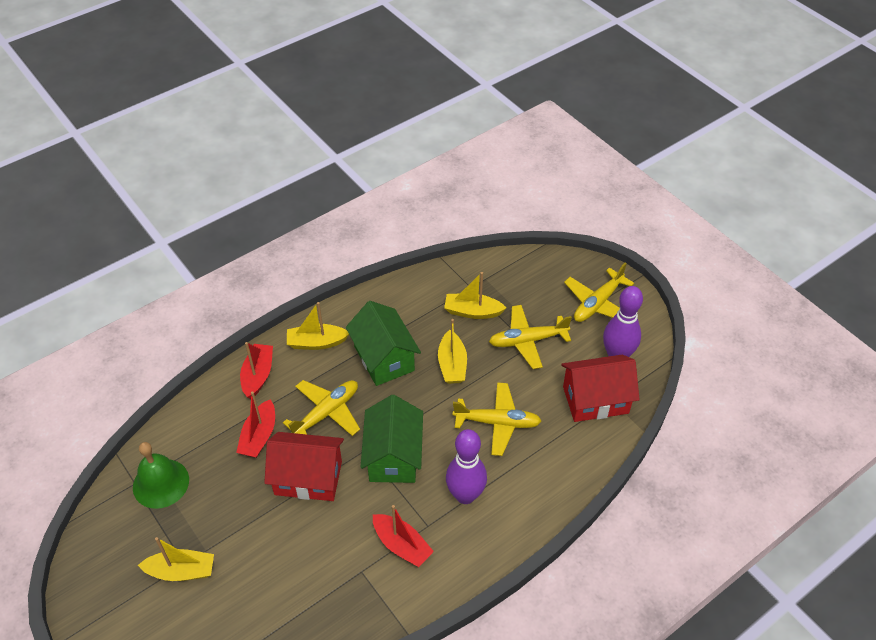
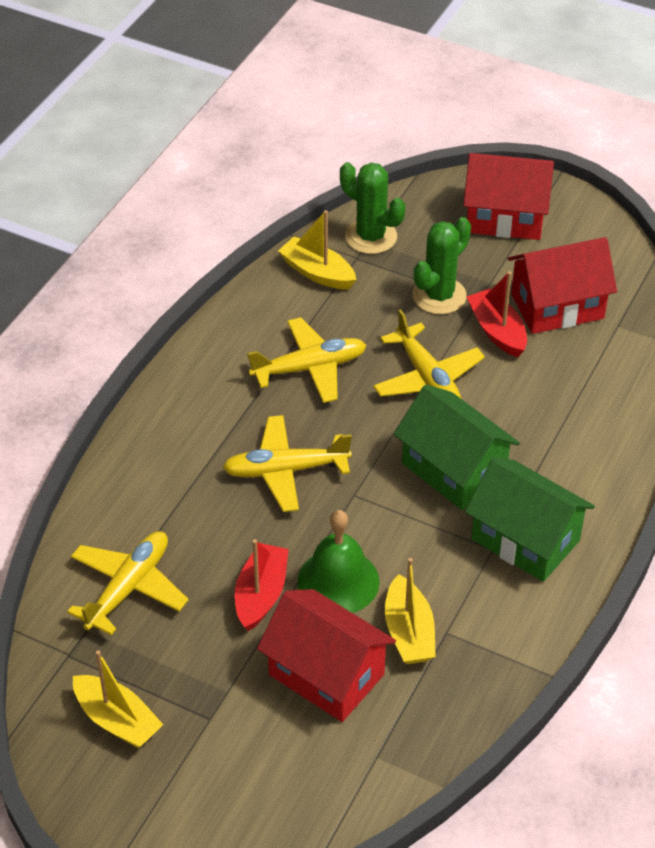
green cactus: none = 0 -> [340,162,405,254] [413,217,471,314] = 2
purple bowling pin: [446,429,487,504] [603,286,643,357] = 2 -> none = 0
red boat: [236,391,275,458] [240,342,273,399] [373,505,434,567] = 3 -> [235,539,289,631] [467,271,527,357] = 2
red house: [264,432,344,501] [561,355,640,422] = 2 -> [257,589,396,722] [463,153,554,240] [508,237,617,334] = 3
yellow boat: [138,537,214,581] [287,302,349,350] [438,319,467,384] [444,272,506,319] = 4 -> [73,650,163,749] [278,210,357,289] [385,558,436,664] = 3

